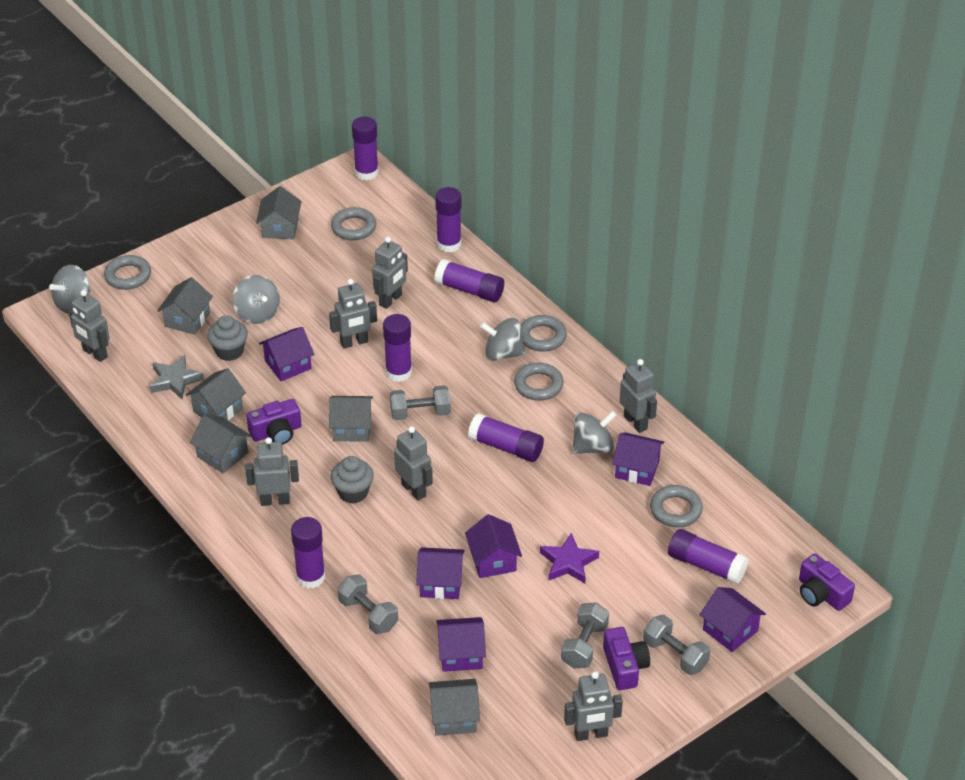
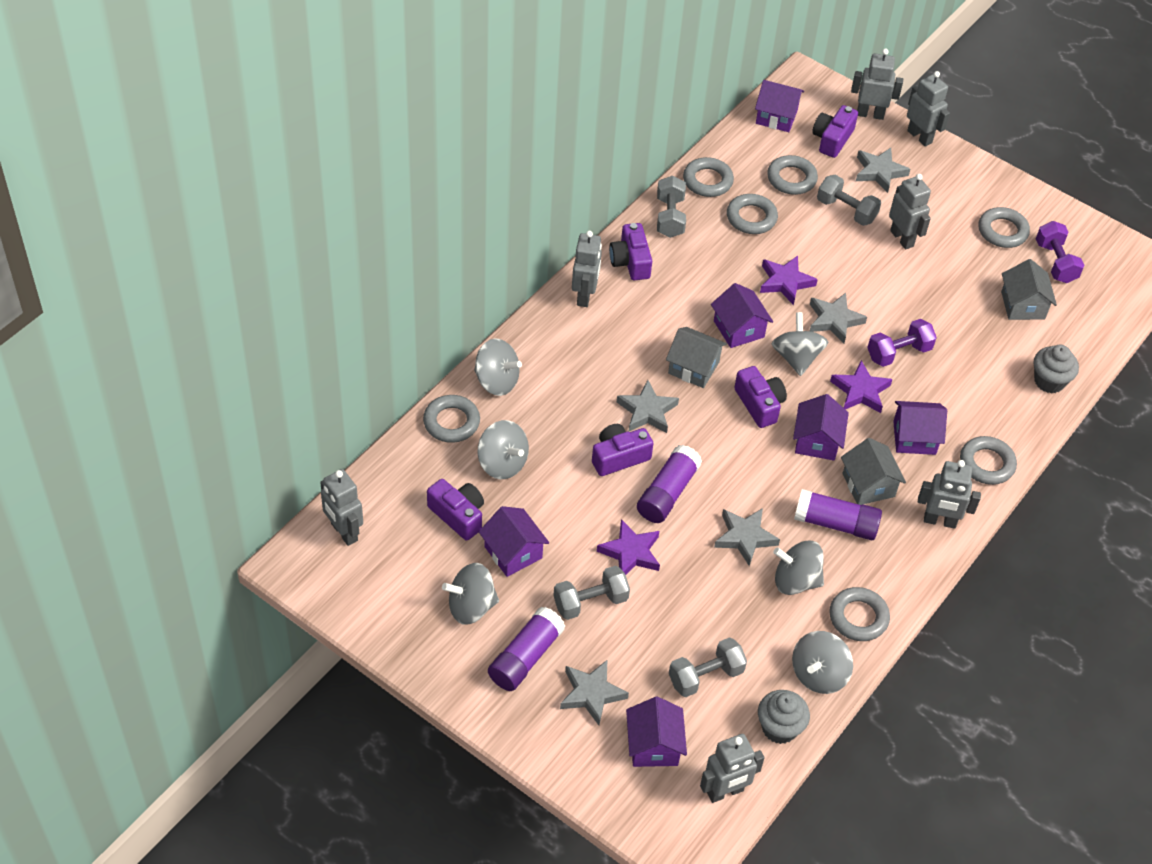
grey house: [157,277,213,335] [186,368,246,420] [190,415,251,473] [256,186,302,239] [329,396,373,442] [429,679,480,736] = 6 -> [666,327,727,388] [841,438,906,505] [1001,259,1057,320] = 3
grey ring: [104,255,151,290] [331,207,377,241] [514,363,564,401] [521,315,567,352] [650,485,703,527] = 5 -> [423,395,480,443] [683,157,734,197] [727,194,778,234] [767,155,818,195] [829,587,890,641] [960,436,1017,485] [978,207,1030,248] = 7
grey spinning top: [49,265,91,313] [233,275,280,324] [480,318,525,361] [572,411,616,454] = 4 -> [442,563,499,625] [474,338,522,396] [478,420,529,479] [772,312,828,376] [773,541,824,595] [792,631,853,694] = 6
grey star: [150,355,204,399] = 1 -> [560,659,629,725] [617,380,679,433] [714,508,780,566] [810,293,867,343] [856,148,910,193] = 5
purple camera: [246,399,301,445] [603,627,650,690] [799,554,855,611] = 3 -> [427,479,484,541] [592,424,654,476] [609,223,652,280] [734,366,787,428] [812,105,858,158] = 5
purple dumbbell: none = 0 -> [867,319,937,367] [1036,221,1084,283] = 2
purple glue stick: [291,517,325,588] [352,117,379,180] [383,314,412,382] [434,259,504,302] [435,187,461,253] [468,413,544,462] [668,529,749,584] = 7 -> [488,607,565,691] [637,445,702,523] [794,489,882,540] = 3
purple star: [540,533,599,583] = 1 -> [597,519,660,575] [760,256,818,305] [830,360,893,413] = 3

